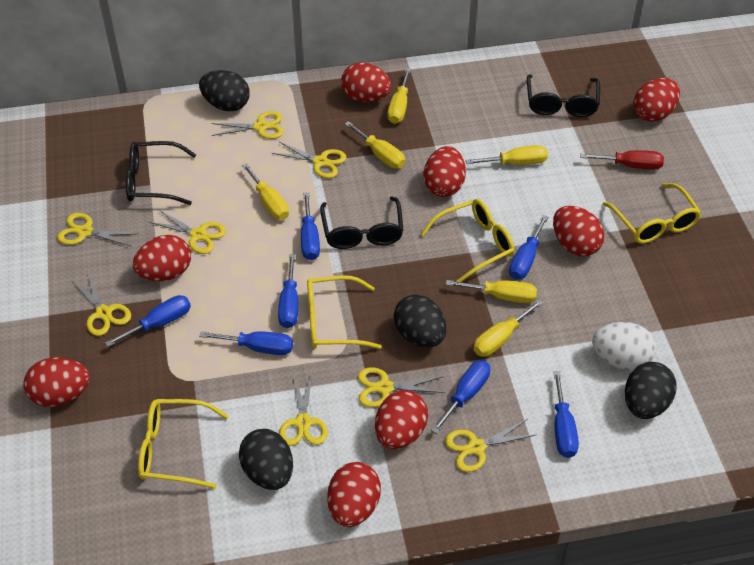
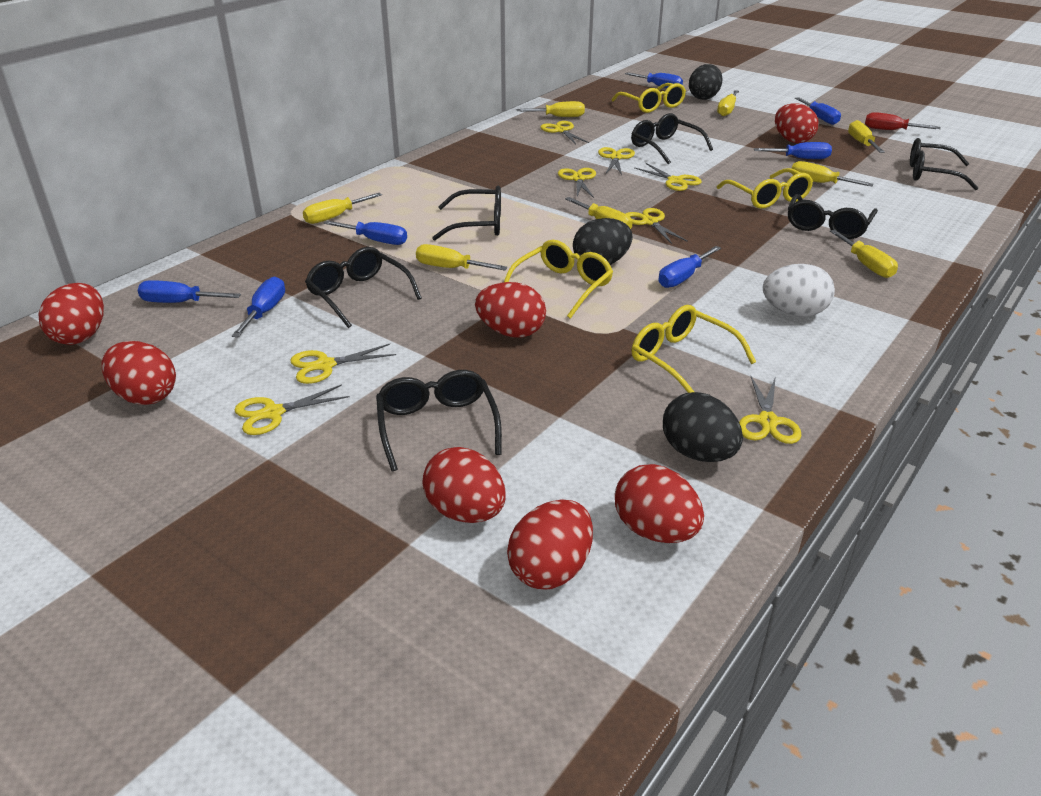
black egg: [199,70,250,111] [239,429,293,490] [394,295,446,347] [625,362,677,419] = 4 -> [573,218,632,265] [663,392,743,462] [689,64,723,100] = 3
black glasses: [126,141,196,205] [320,196,403,249] [527,74,600,117] = 3 -> [305,247,422,328] [376,370,502,471] [432,186,501,241] [631,113,713,164] [788,194,878,239] [910,138,978,190] = 6
red egg: [23,358,90,407] [133,235,191,281] [327,462,381,527] [341,62,391,102] [375,390,428,449] [424,146,466,197] [553,206,604,256] [634,78,680,122] = 8 -> [39,283,104,345] [101,341,176,405] [422,447,506,523] [475,282,546,338] [507,499,593,589] [615,464,704,543] [775,104,819,143] = 7
yellow screwdriver: [242,163,289,220] [345,121,405,169] [388,68,411,124] [446,280,537,303] [466,145,548,165] [473,299,543,357] = 6 -> [303,193,382,224] [416,244,508,270] [517,101,585,117] [565,197,633,229] [717,90,739,116] [792,161,874,186] [830,230,898,278] [848,120,885,153] = 8

